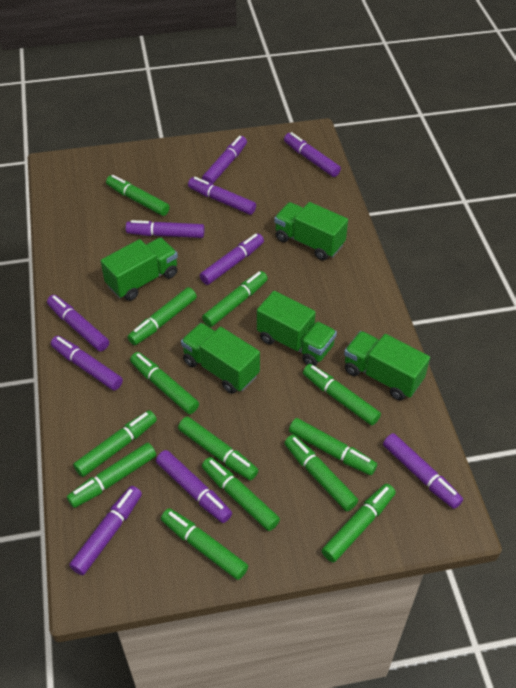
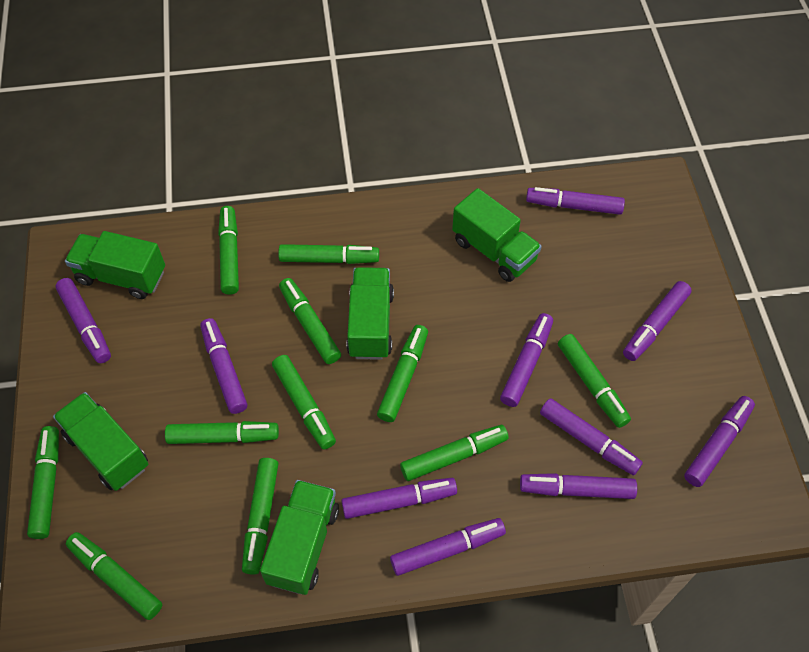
green marker: [67,443,156,508] [73,410,157,477] [106,175,170,216] [128,287,197,345] [130,352,199,414] [161,508,248,580] [178,417,258,480] [202,271,268,327] [202,457,280,531] [284,435,358,511] [289,418,377,475] [303,364,381,425] [322,484,396,562] = 13 -> [27,426,59,539] [66,532,162,620] [165,421,279,444] [218,206,239,295] [242,458,279,575] [272,355,336,450] [278,244,379,264] [279,278,341,364] [377,325,428,422] [400,425,509,481] [558,334,631,428] = 11

